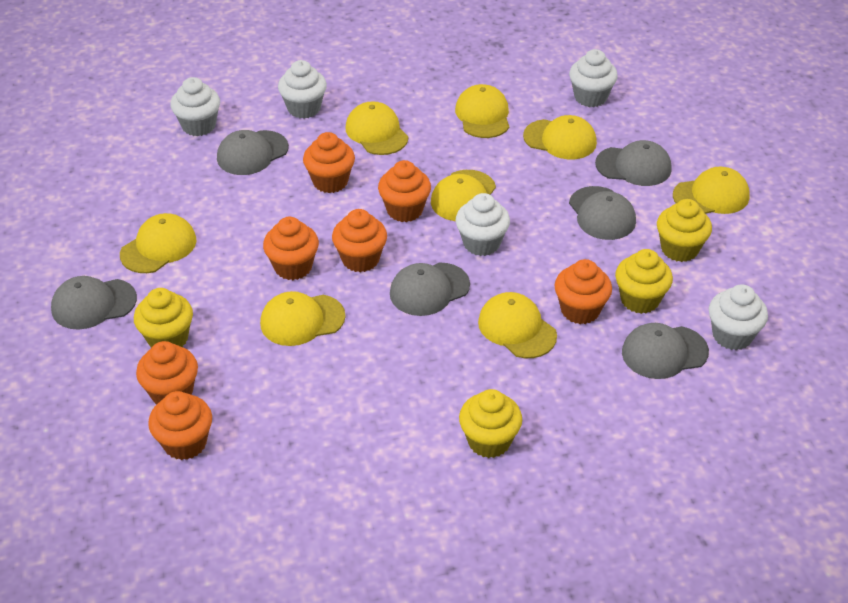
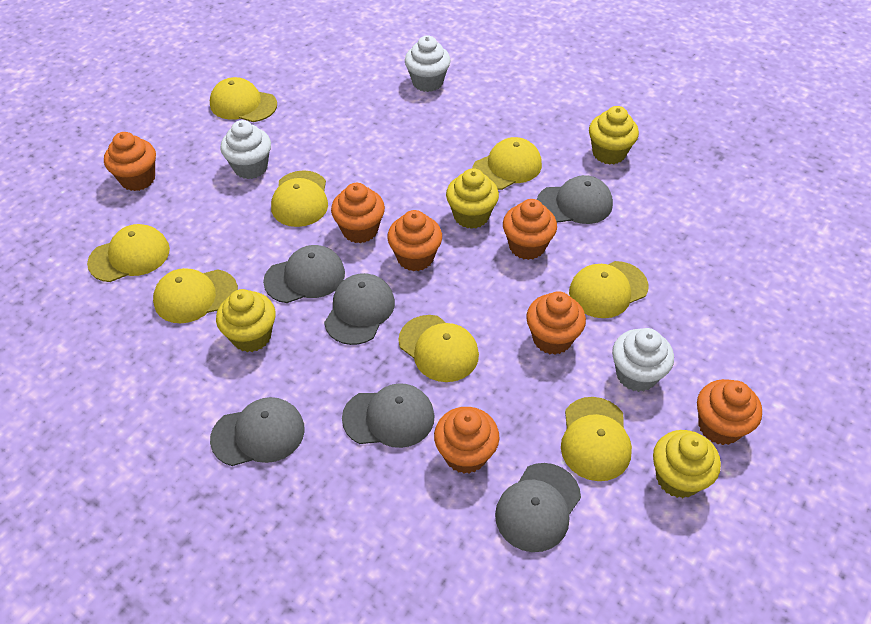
white cupcake: [171,77,220,136] [278,60,327,118] [456,193,510,256] [569,49,618,107] [709,284,768,350] = 5 -> [220,120,271,179] [405,35,450,92] [612,328,674,392] = 3

